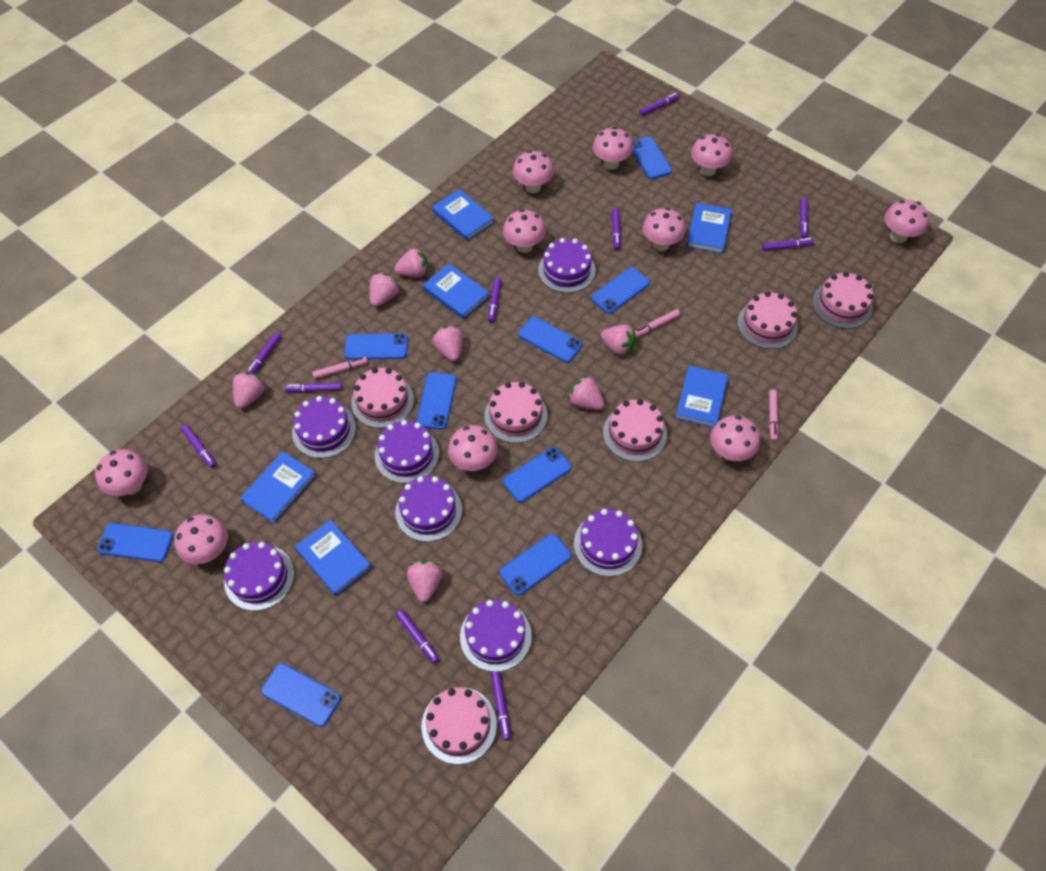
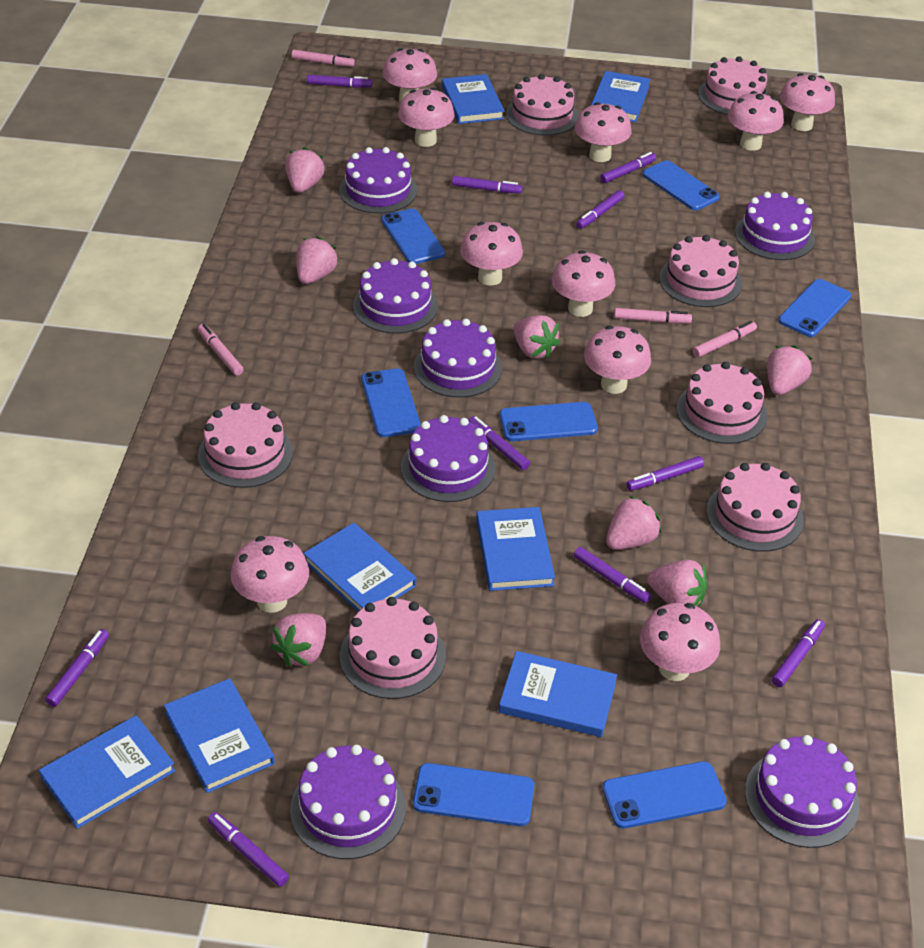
blue book: [240,451,316,523] [295,519,372,596] [423,263,490,319] [432,189,494,241] [675,365,728,428] [686,203,732,254] = 6 -> [39,715,175,829] [164,678,275,793] [303,523,416,612] [442,74,505,124] [476,507,555,591] [499,651,617,737] [591,71,650,122] = 7
blue phone: [97,523,173,562] [261,663,341,727] [344,333,408,360] [416,372,456,430] [499,534,572,595] [503,447,572,502] [518,317,582,363] [591,267,650,314] [632,136,672,179] = 9 -> [361,369,421,437] [381,209,445,264] [413,763,534,826] [499,402,598,441] [602,761,727,829] [643,160,720,210] [778,279,851,337] = 7
pink cake: [351,368,414,428] [422,687,497,764] [485,382,548,443] [603,399,667,462] [737,291,798,349] [813,272,873,329] = 6 -> [198,402,293,488] [340,597,446,699] [506,74,579,136] [659,235,742,307] [676,362,767,444] [698,56,769,115] [706,463,804,552] = 7
pink marker: [312,357,368,379] [635,309,680,337] [769,390,779,441] = 3 -> [198,324,244,376] [292,50,355,67] [614,308,692,323] [693,321,757,357] = 4

